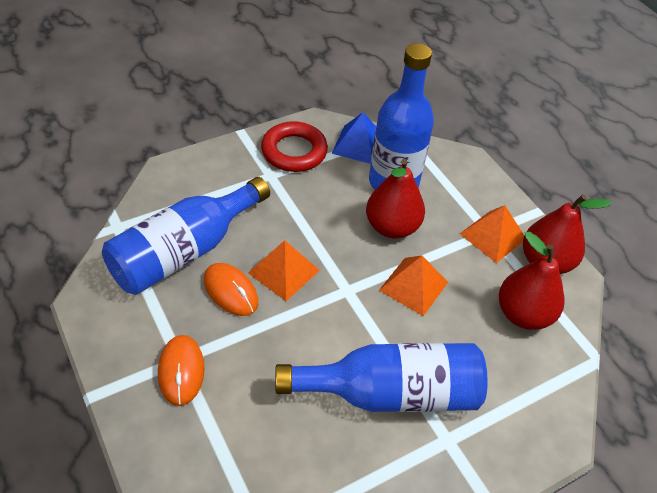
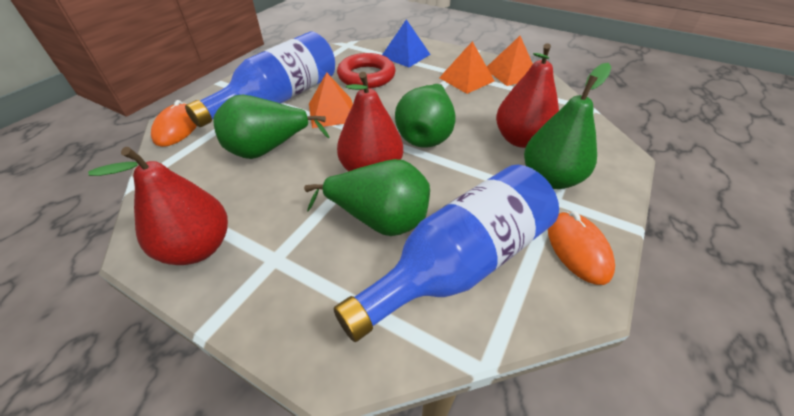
blue bottle: [102,177,270,295] [275,343,488,412] [369,43,434,190] = 3 -> [185,31,335,127] [334,165,559,342] = 2
green pear: none = 0 -> [213,95,329,159] [304,159,430,236] [395,84,456,148] [524,63,611,189] = 4

